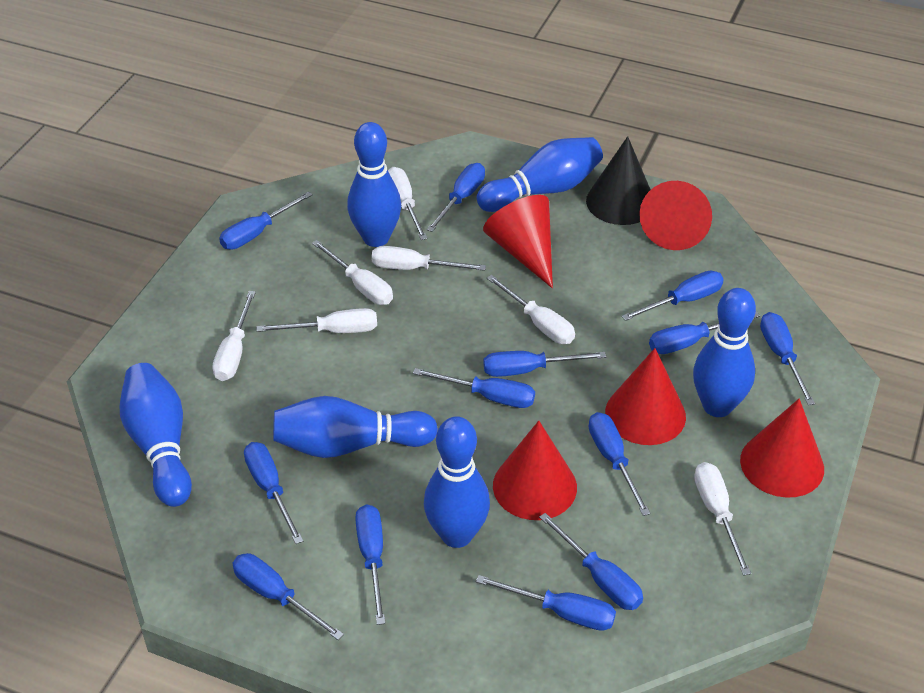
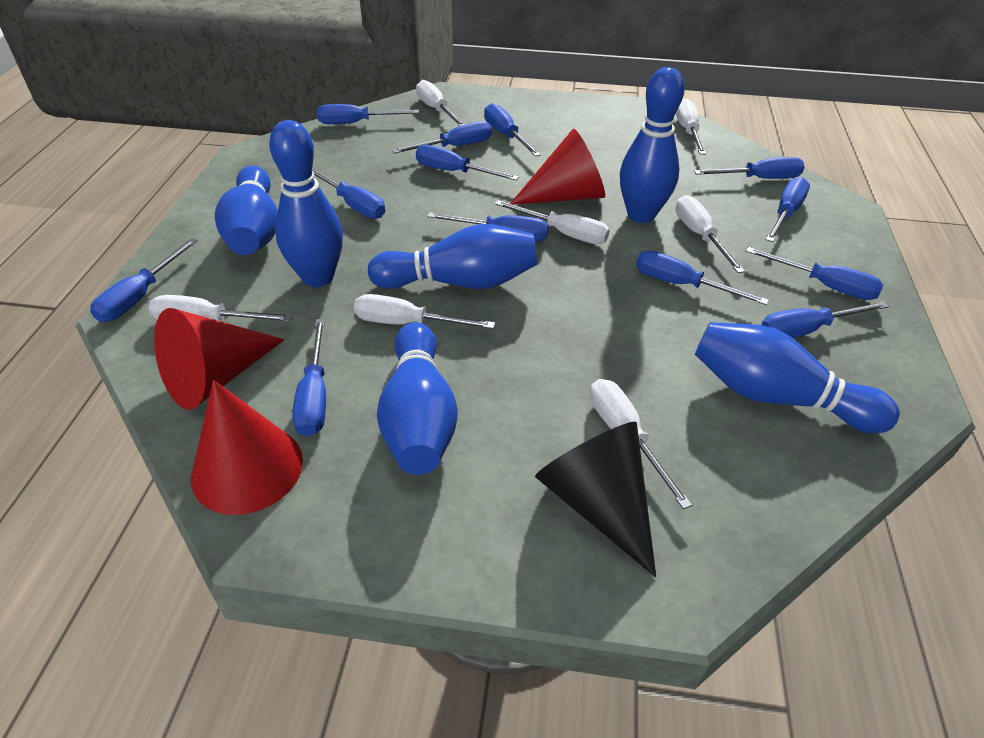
red cone: [483,195,553,288] [493,421,577,520] [605,348,686,445] [639,181,712,250] [740,399,824,498] = 5 -> [154,308,285,410] [191,380,303,515] [510,129,605,204] = 3

